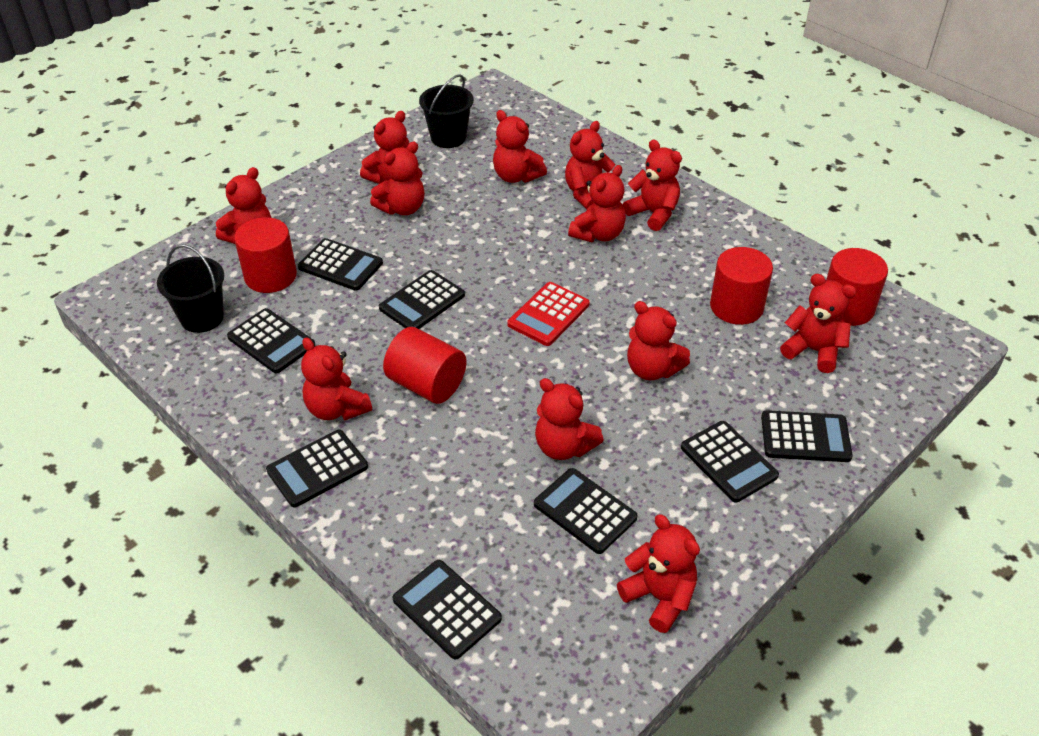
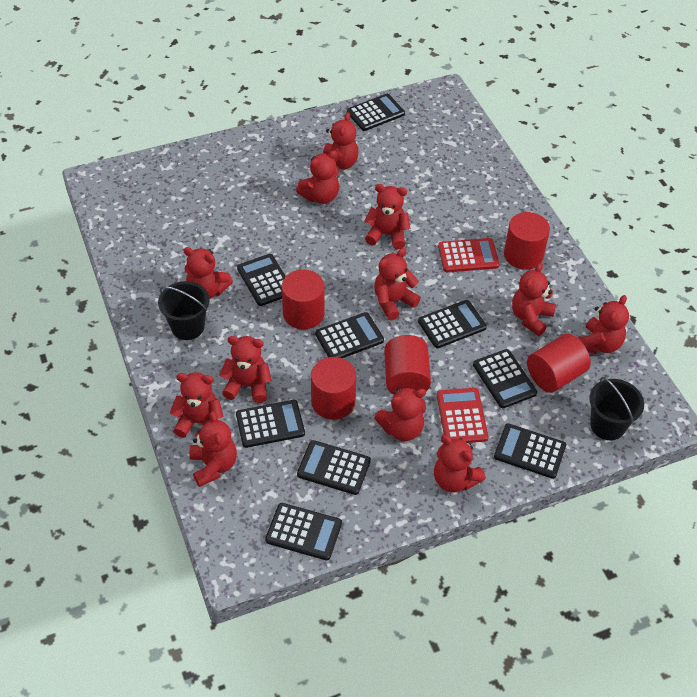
black calculator: [227,308,316,373] [266,430,368,507] [298,238,383,291] [379,270,465,329] [393,560,502,660] [534,468,638,554] [681,421,779,503] [761,410,853,462] = 8 -> [236,400,305,448] [237,254,286,306] [265,503,342,560] [297,440,371,495] [315,312,384,358] [347,94,405,131] [418,300,487,348] [473,349,537,408] [494,423,566,479] = 9
red calculator: [507,282,590,346] = 1 -> [437,388,488,443] [438,238,499,272] = 2
red cylinder: [234,217,297,293] [383,327,467,404] [710,247,773,325] [826,248,888,326] = 4 -> [282,270,324,329] [311,357,356,420] [384,335,431,394] [504,212,550,270] [527,334,591,393] = 5

